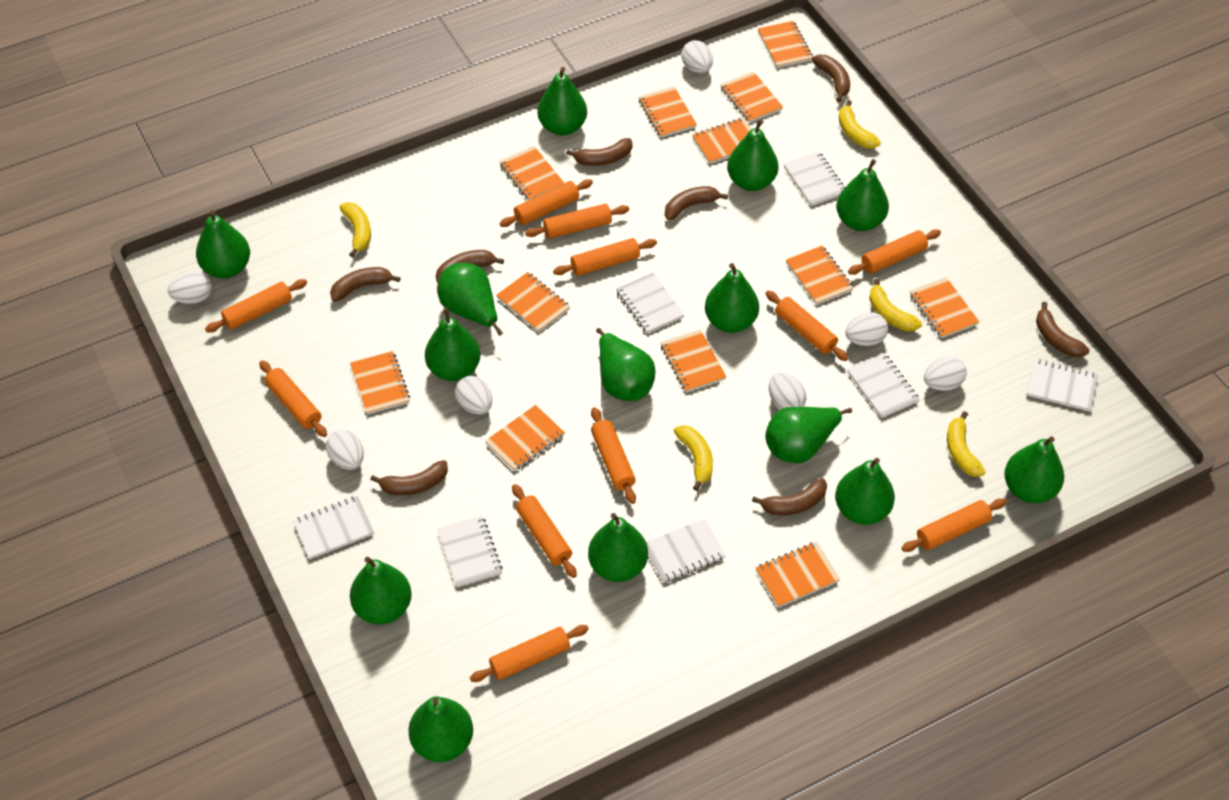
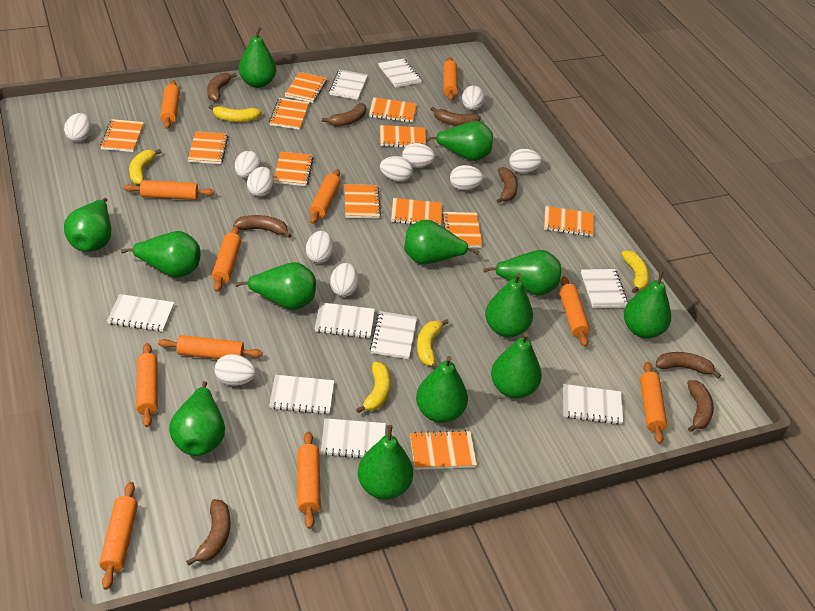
green pear: [196,210,250,278] [350,557,412,625] [408,696,473,762] [425,308,480,381] [438,263,503,336] [537,67,587,136] [588,513,648,582] [596,328,655,401] [705,263,759,333] [727,120,779,191] [765,407,852,463] [835,458,895,525] [836,159,889,231] [1004,436,1064,503] = 14 -> [64,198,111,252] [121,231,200,278] [169,381,225,456] [235,262,316,310] [238,27,276,88] [358,425,413,500] [404,220,479,264] [416,356,468,423] [425,121,493,161] [483,250,561,296] [485,273,533,337] [491,333,542,399] [624,271,671,338] = 13
white egg: [168,271,212,304] [326,430,364,470] [455,376,492,415] [681,40,713,73] [769,372,807,410] [845,312,888,346] [924,356,967,391] = 7 -> [64,113,91,142] [215,354,256,386] [235,151,261,179] [247,167,274,197] [306,231,333,263] [330,263,359,297] [380,156,413,182] [402,143,435,168] [450,165,483,190] [462,86,485,110] [509,149,542,173] = 11
white notebook: [293,496,374,559] [437,515,503,587] [616,272,685,334] [646,518,726,583] [784,152,845,206] [847,353,920,418] [1026,359,1099,412] = 7 -> [107,294,174,332] [269,375,334,414] [315,302,375,338] [321,418,386,458] [329,70,368,100] [370,311,417,359] [378,59,422,87] [563,384,623,425] [581,269,628,308] = 9

